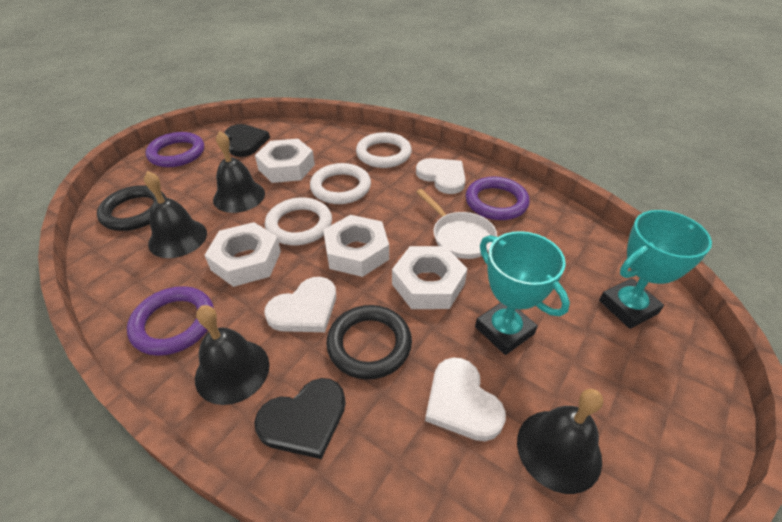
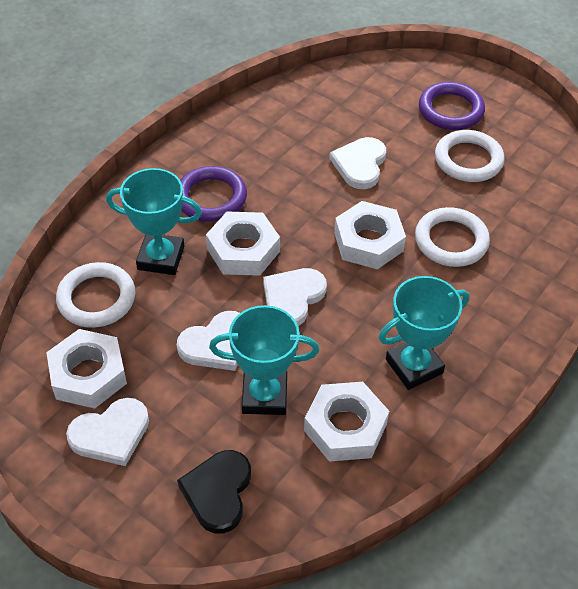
black bell: [144,171,207,258] [195,305,270,405] [213,131,265,213] [517,389,603,494] = 4 -> none = 0
black heart: [225,124,270,157] [254,378,346,459] = 2 -> [177,450,251,534] = 1
black ring: [97,185,166,231] [326,305,412,380] = 2 -> none = 0
purple ring: [127,286,214,356] [145,132,204,167] [466,177,530,220] = 3 -> [180,166,247,222] [419,82,485,130] = 2
turquoise trophy: [475,231,570,355] [599,210,712,329] = 2 -> [106,168,202,275] [209,305,319,415] [379,276,469,390] = 3
white heart: [264,277,336,332] [416,158,466,194] [425,357,506,441] = 3 -> [66,398,149,466] [177,311,240,371] [263,268,327,326] [329,137,386,189] = 4
white pan: [416,189,497,259] = 1 -> none = 0

